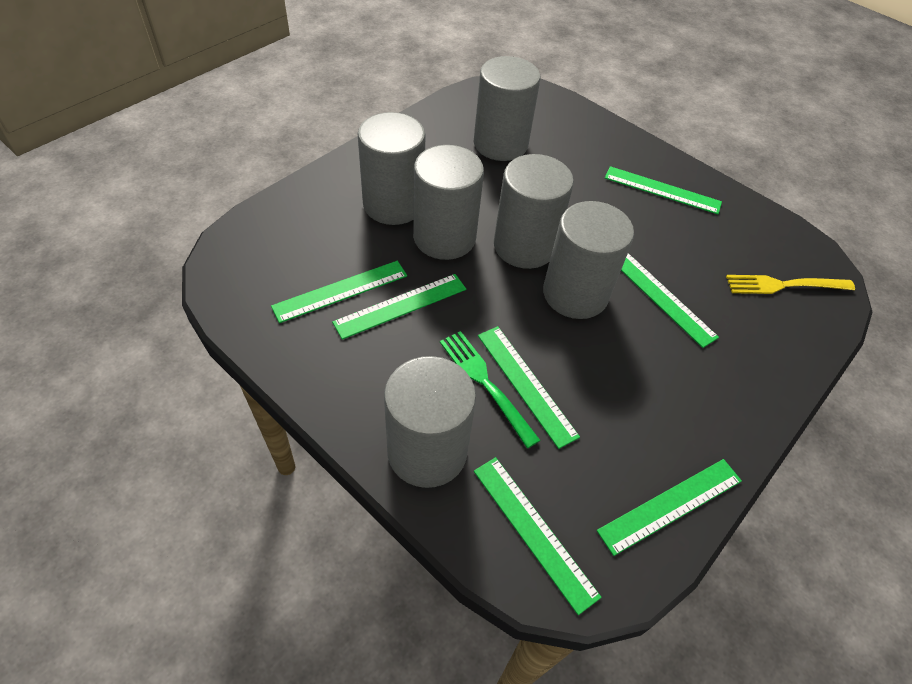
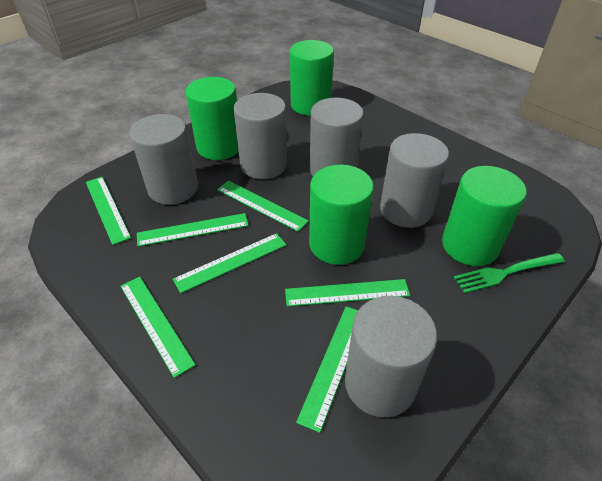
green cylinder: none = 0 -> [186,77,239,160] [290,40,334,116] [309,165,374,265] [442,166,527,266] = 4
grey cylinder: [358,112,426,225] [384,356,476,488] [413,145,484,260] [474,56,540,161] [494,154,574,269] [543,201,634,319] = 6 -> [130,114,198,205] [233,93,287,179] [310,98,364,176] [345,296,437,417] [380,133,449,228] = 5
yellow fork: [726,275,855,294] = 1 -> none = 0

